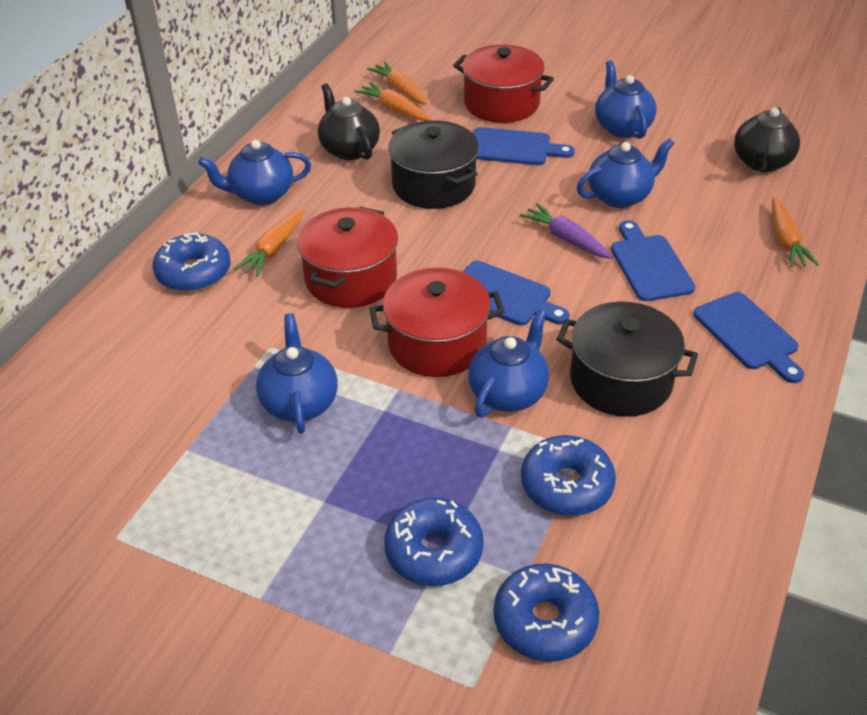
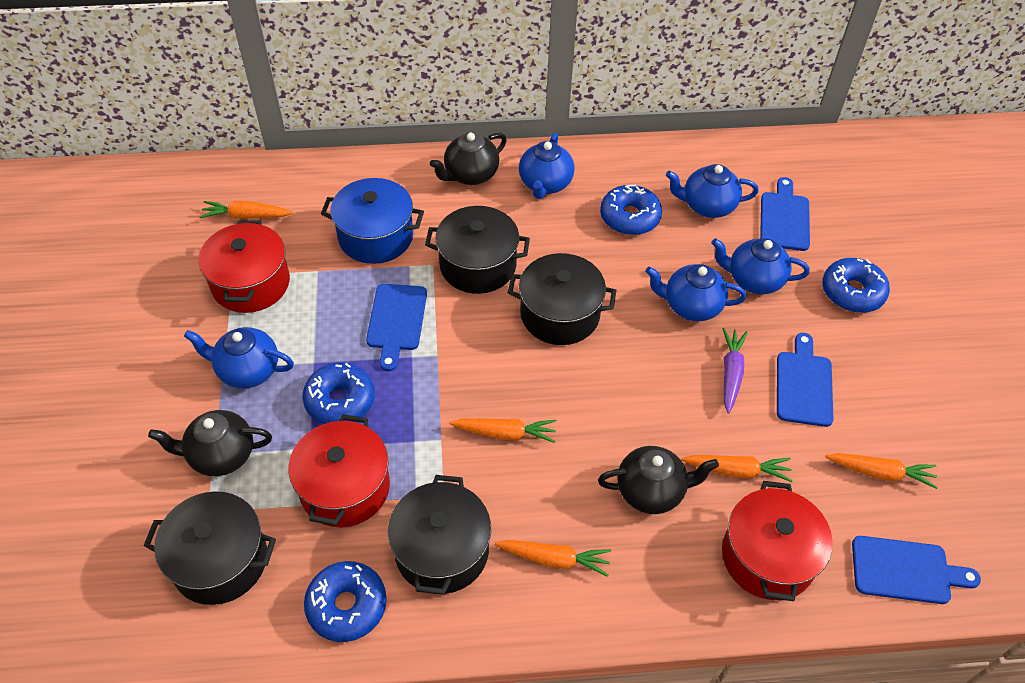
black pot: [388,120,479,209] [556,301,698,417] = 2 -> [144,491,276,605] [388,475,491,595] [425,206,530,294] [508,253,617,345] = 4
black teapot: [318,83,380,160] [734,107,800,172] = 2 -> [148,410,272,476] [430,132,507,185] [598,446,719,514] = 3
blue pot: none = 0 -> [321,178,424,264] = 1
orange carrot: [234,209,304,277] [354,82,431,121] [367,62,428,105] [772,197,819,267] = 4 -> [200,201,293,219] [449,418,557,443] [495,540,611,577] [681,455,793,482] [825,453,938,489] = 5

